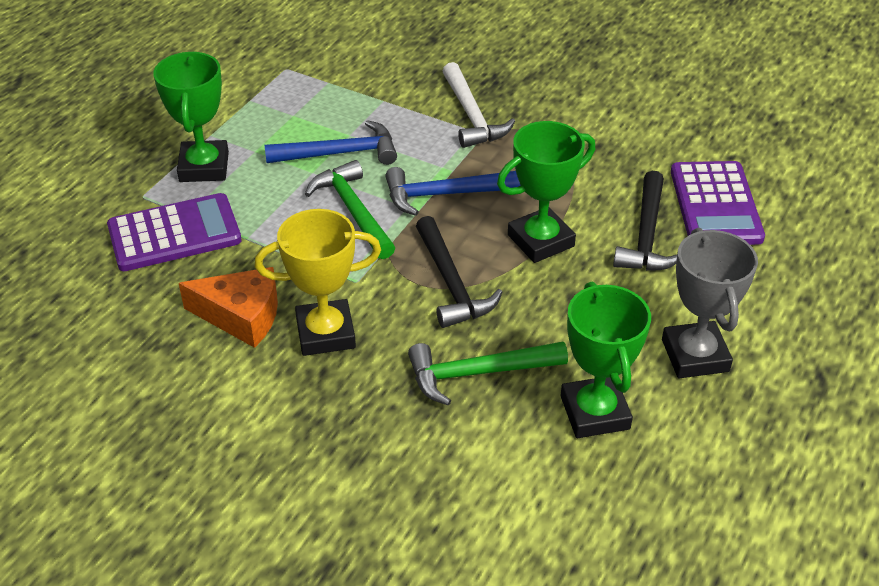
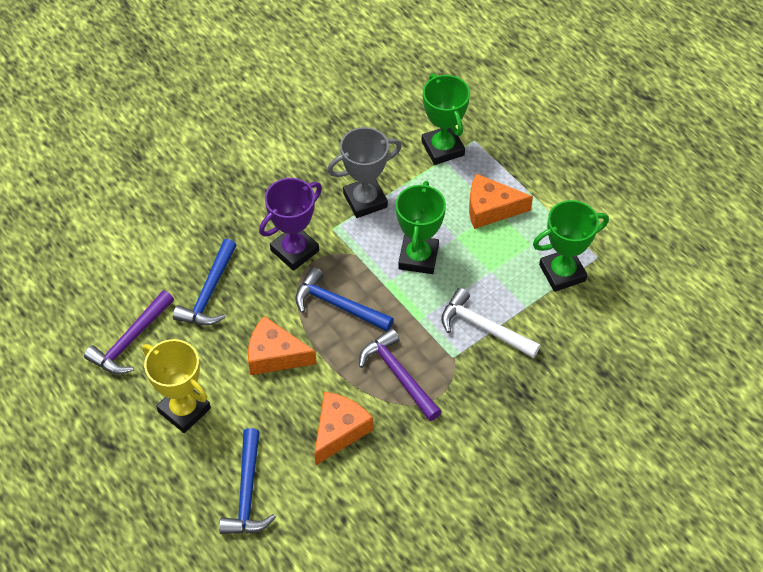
black hammer: [416,216,502,328] [613,171,677,271] = 2 -> none = 0
blue hammer: [264,120,397,165] [385,167,521,216] = 2 -> [173,239,237,326] [219,428,276,534] [295,267,394,331] = 3
green hammer: [305,160,395,259] [408,342,568,406] = 2 -> none = 0
orange cheese: [179,267,278,348] = 1 -> [248,316,317,375] [314,392,373,465] [469,174,533,229] = 3
purple calculator: [107,193,242,271] [671,161,765,245] = 2 -> none = 0
purple hammer: none = 0 -> [84,290,174,374] [359,328,442,421] = 2
purple trophy: none = 0 -> [259,178,322,271] = 1

